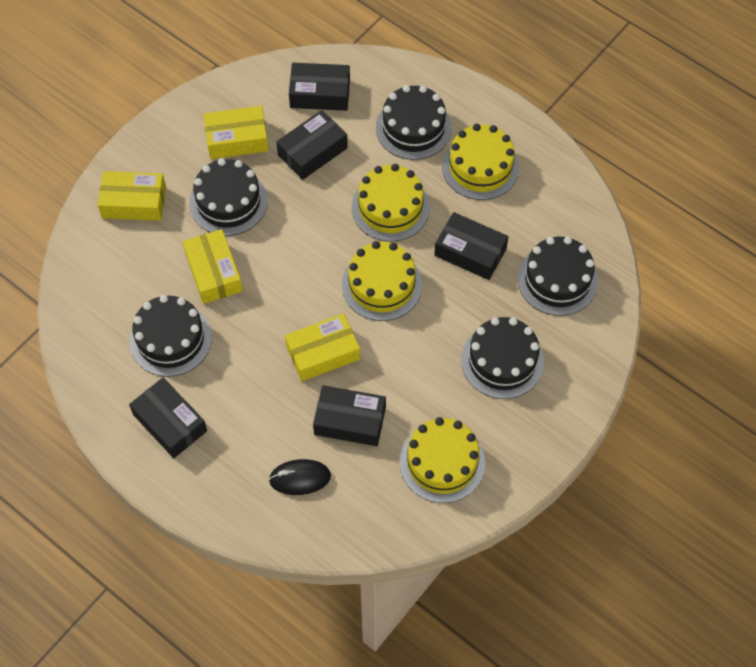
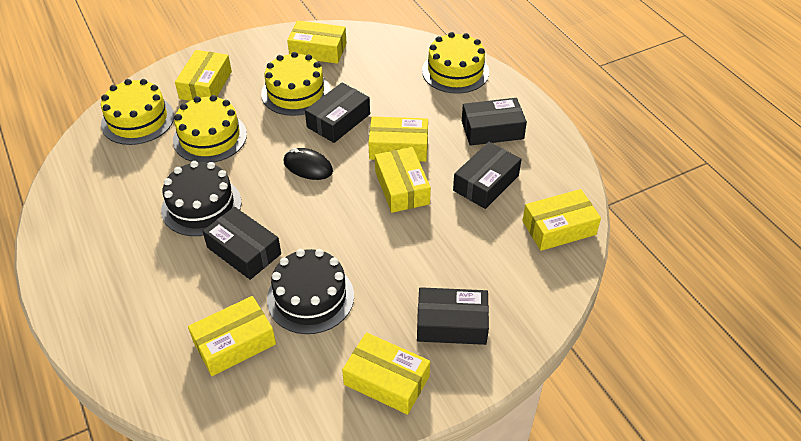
black cake: [130,295,212,377] [189,158,268,236] [376,85,452,160] [461,317,544,399] [518,236,598,316] = 5 -> [161,161,242,236] [267,249,354,334] = 2
yellow box: [98,171,166,221] [183,229,243,304] [204,106,269,159] [285,313,360,381] = 4 -> [175,50,232,101] [188,296,276,376] [287,21,347,64] [342,332,430,415] [368,116,428,162] [375,147,431,213] [522,189,601,251] = 7

